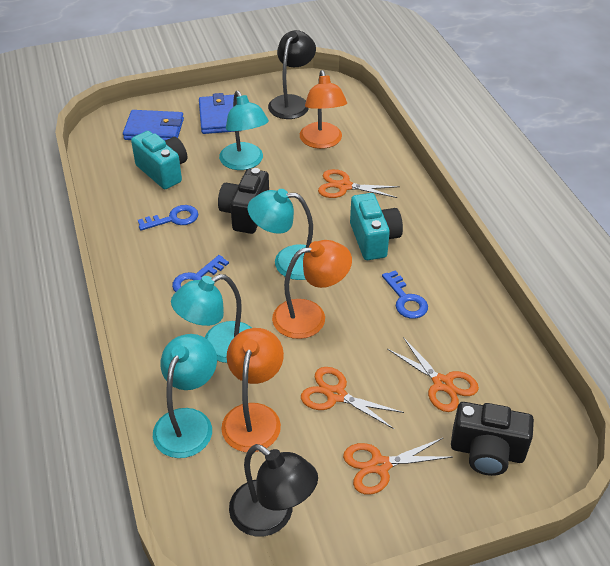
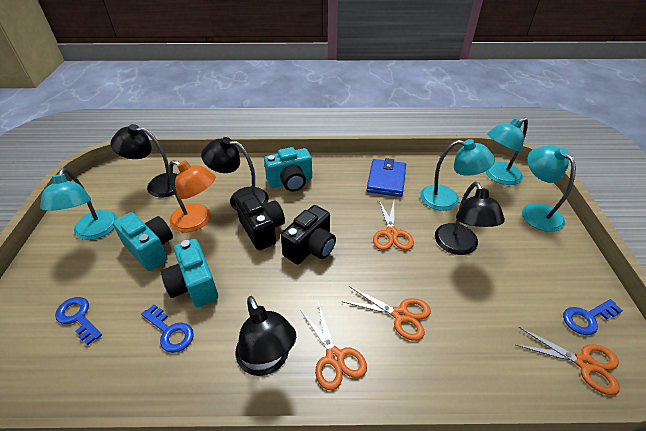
black lamp: [229,444,318,537] [268,30,316,119] = 2 -> [110,124,178,197] [201,137,269,211] [235,296,296,376] [435,182,505,255] = 4
blue wallet: [123,110,184,141] [199,93,235,134] = 2 -> [366,158,406,197] = 1
orange lamp: [221,328,284,452] [272,240,352,339] [300,70,347,149] = 3 -> [169,160,216,232] = 1
turquoise camera: [131,131,187,189] [350,193,403,260] = 2 -> [113,212,173,271] [161,239,218,307] [264,147,312,192] = 3

